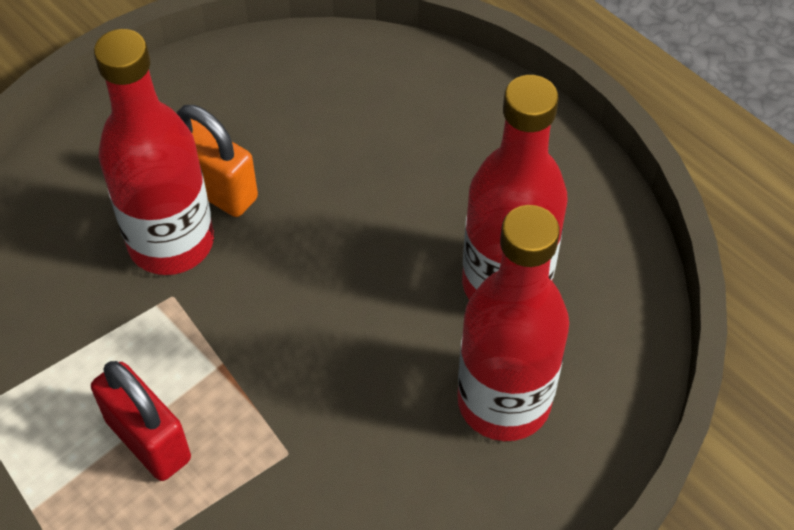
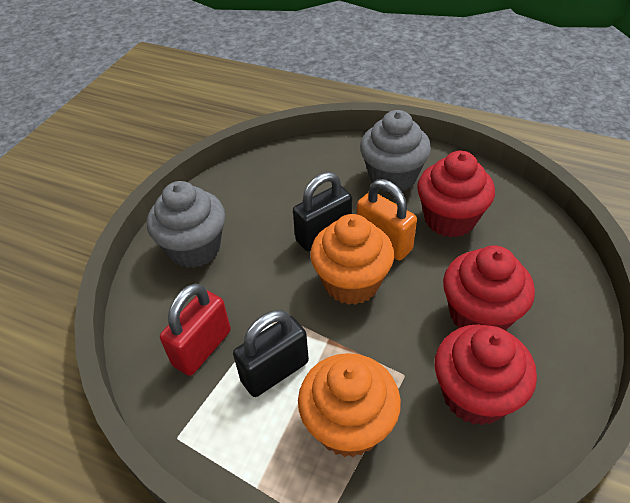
black padlock: none = 0 -> [233,310,309,397] [293,172,352,251] = 2
grey cupcake: none = 0 -> [147,181,225,268] [360,110,431,191] = 2
orange cupcake: none = 0 -> [298,353,401,457] [310,214,394,305] = 2
red bottle: [94,29,214,275] [457,205,569,441] [462,75,567,299] = 3 -> none = 0
red cupcake: none = 0 -> [417,151,495,237] [435,324,537,425] [443,245,535,331] = 3

